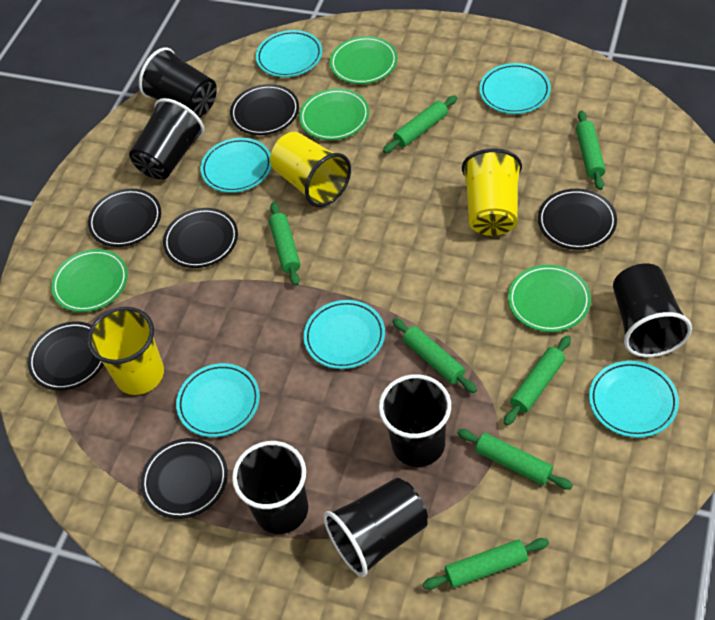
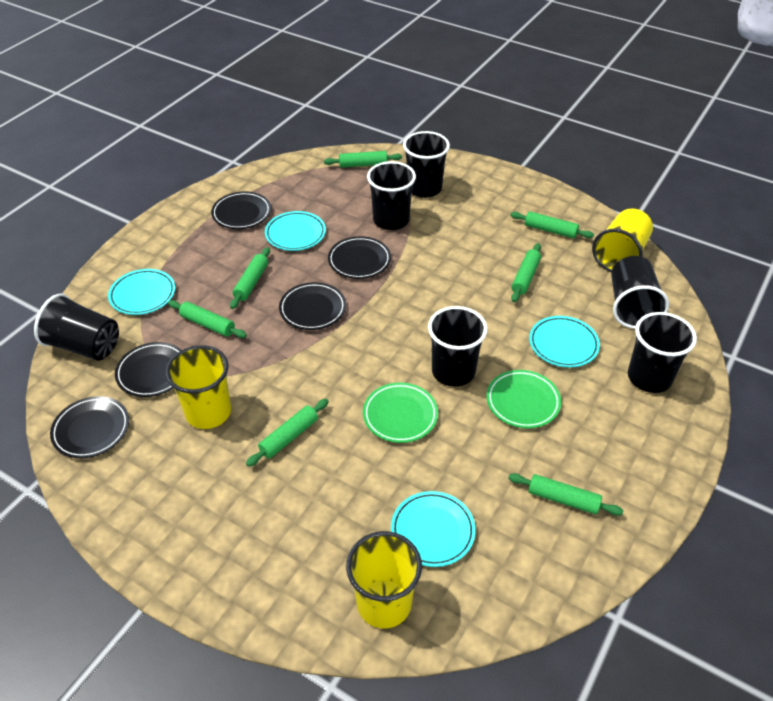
black plate: [28,321,104,391] [88,189,161,247] [140,438,228,519] [163,208,238,268] [230,84,299,135] [538,189,617,250] = 6 -> [50,396,129,458] [115,342,181,397] [211,191,271,229] [279,282,346,330] [328,236,391,279] = 5
green plate: [51,249,128,312] [299,88,369,140] [330,36,397,84] [508,265,591,332] = 4 -> [363,383,438,443] [487,370,561,428] = 2
turquoise plate: [176,363,260,437] [200,138,271,193] [256,30,322,77] [304,300,385,369] [479,63,551,114] [589,361,679,438] = 6 -> [108,269,175,315] [265,211,326,251] [391,491,476,567] [529,316,600,368] = 4

